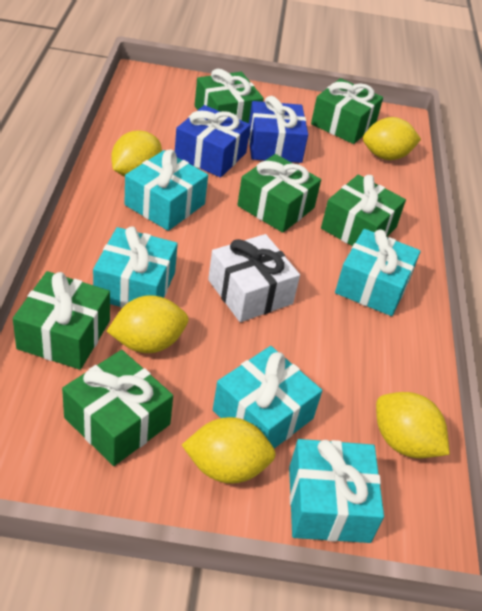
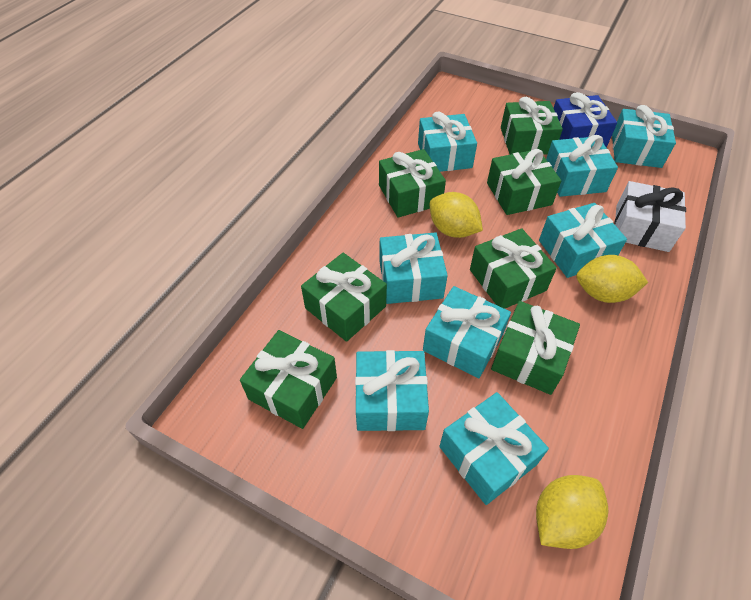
blue gift: [175,105,251,177] [249,96,308,163] = 2 -> [554,92,617,147] = 1
green gift: [13,271,110,370] [62,350,173,466] [195,69,264,123] [237,154,321,233] [311,78,383,144] [321,175,406,246] = 6 -> [240,330,337,429] [301,253,387,342] [379,149,446,218] [470,228,557,309] [487,149,561,215] [491,301,580,395] [501,97,563,155] = 7
turquoise gift: [93,226,178,308] [124,149,208,231] [213,346,322,448] [289,439,384,543] [335,229,421,316] = 5 -> [355,350,429,431] [379,232,448,304] [418,111,477,172] [423,286,511,378] [439,392,549,505] [539,203,627,278] [546,135,618,197] [612,105,676,168] = 8
yellow lemon: [107,295,188,353] [111,131,162,177] [182,417,276,484] [363,117,421,160] [376,392,450,458] = 5 -> [430,192,483,238] [536,475,608,549] [576,255,648,303] = 3

